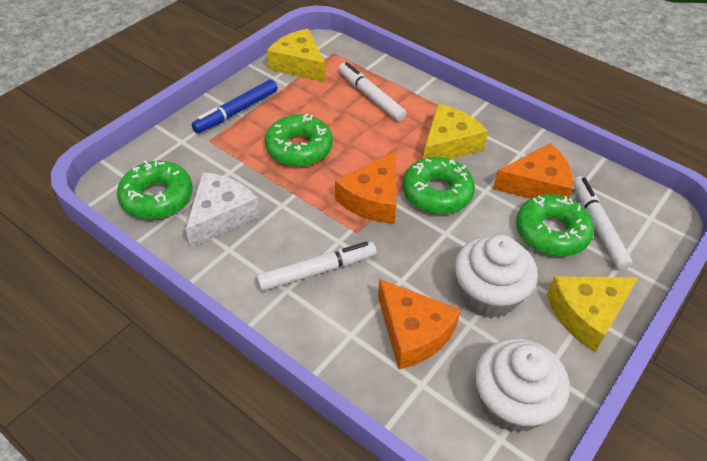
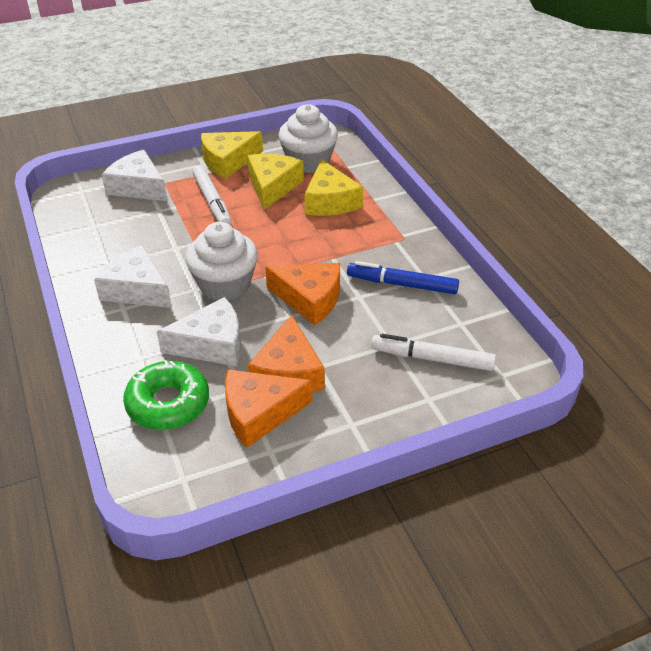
green donut: [117,160,193,219] [265,113,333,167] [403,157,475,214] [516,194,594,256] = 4 -> [123,360,209,430] = 1
white cheese: [185,172,260,248] = 1 -> [94,245,172,308] [102,150,167,201] [157,297,241,367] = 3
white marker: [256,242,376,291] [339,62,407,122] [573,176,633,270] = 3 -> [192,165,231,225] [371,333,496,371] = 2

